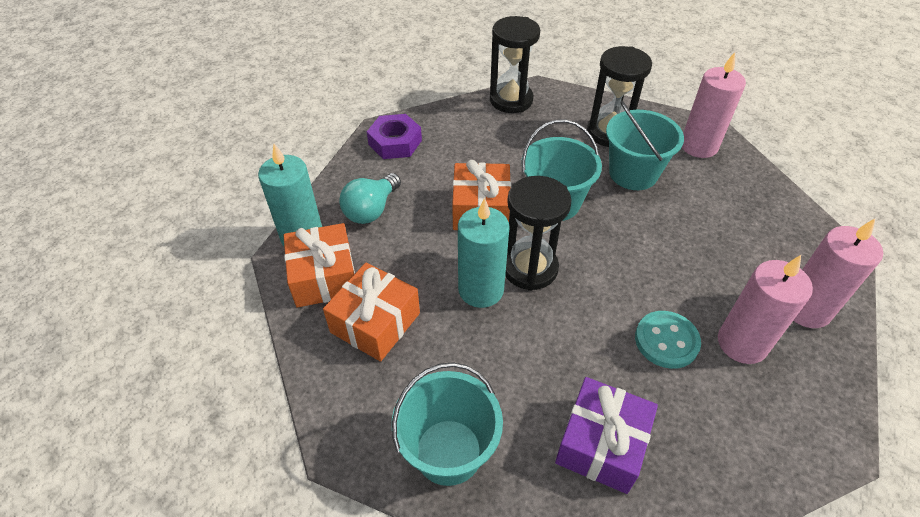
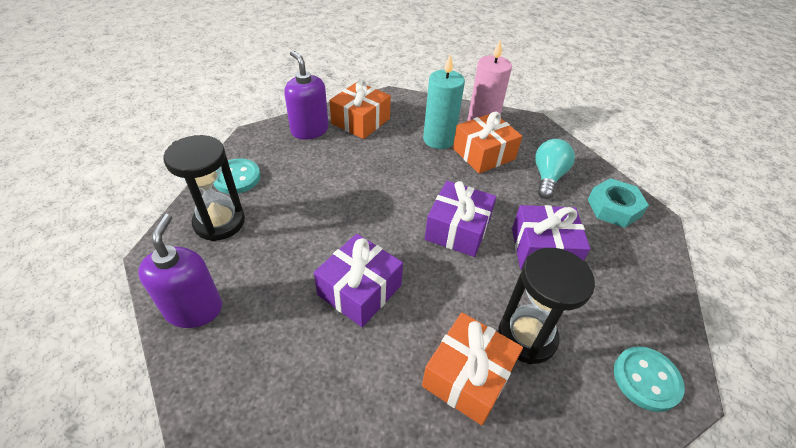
black hourglass: [490,16,540,113] [505,176,572,291] [587,46,652,147] = 3 -> [163,135,245,241] [498,248,595,364] = 2
pink candle: [682,52,746,158] [718,255,813,364] [793,219,883,328] = 3 -> [468,39,512,121] = 1
purple gift: [555,377,658,494] = 1 -> [314,234,403,327] [425,181,496,257] [512,205,590,270] = 3
purple nut: [367,114,422,159] = 1 -> none = 0
purple soap dispenser: none = 0 -> [138,214,222,328] [284,50,329,140] = 2
turquoise bucket: [392,362,503,486] [521,119,602,221] [606,101,684,190] = 3 -> none = 0
turquoise button: [635,311,701,369] = 1 -> [214,159,261,194] [614,346,685,412] = 2
turquoise candle: [258,144,322,246] [458,198,510,308] = 2 -> [423,53,465,149] = 1
turquoise nut: none = 0 -> [588,178,649,228] = 1

